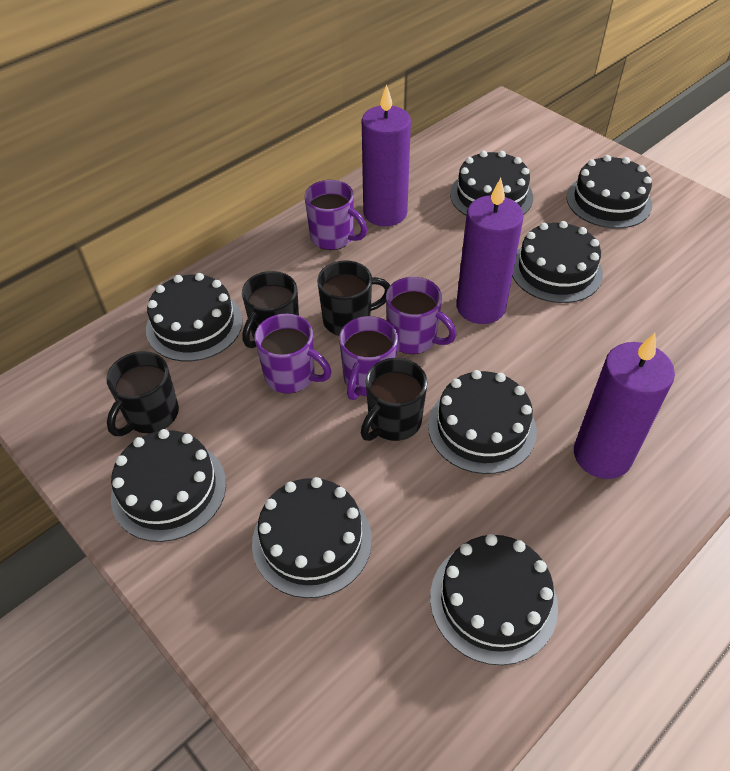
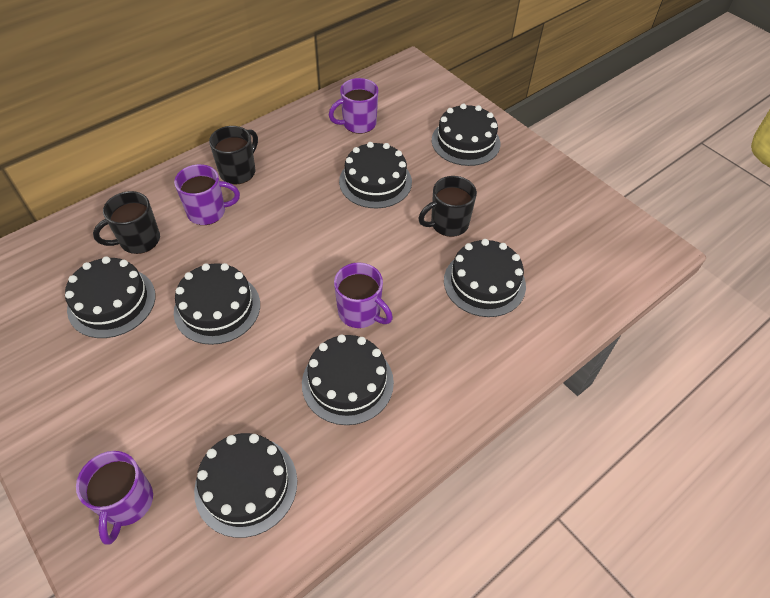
black cake: [111,429,226,542] [146,273,243,361] [252,477,372,598] [428,370,537,474] [430,534,558,665] [450,151,533,215] [512,221,603,303] [567,155,652,229] = 8 -> [65,256,155,338] [174,263,260,345] [194,433,297,538] [302,334,394,425] [339,142,412,208] [432,104,500,166] [444,239,526,317] = 7
black mug: [107,351,179,436] [242,271,299,348] [317,260,390,336] [361,358,427,441] = 4 -> [93,191,160,254] [209,126,258,184] [418,176,477,237] = 3
purple candle: [362,84,411,226] [456,178,524,324] [574,333,675,479] = 3 -> none = 0

